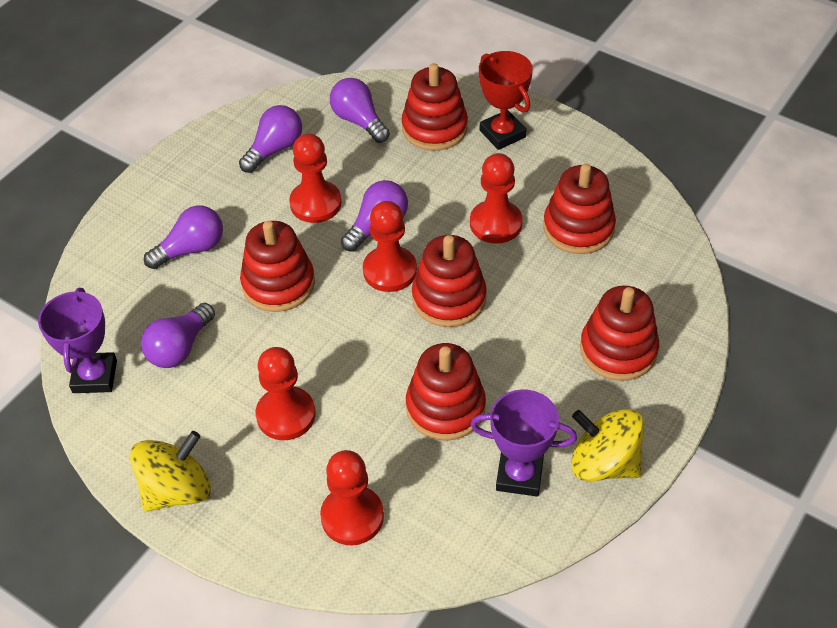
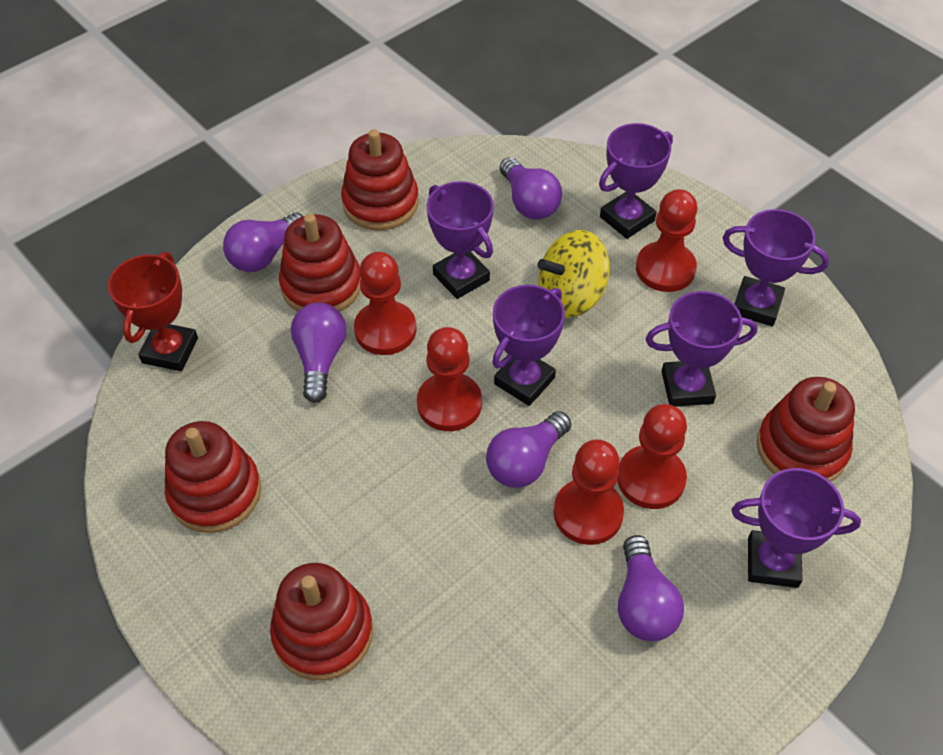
purple trophy: [38,288,117,393] [471,389,577,497] = 2 -> [427,181,494,299] [492,285,565,406] [599,123,673,239] [646,291,758,407] [723,209,829,326] [731,468,861,588] = 6
red stacking toy: [240,221,315,312] [402,63,468,151] [406,343,486,441] [412,235,486,327] [543,164,616,254] [580,286,659,381] = 6 -> [165,421,261,533] [270,563,373,681] [279,214,361,312] [341,129,419,230] [757,377,855,482] = 5
yellow spinning top: [130,431,211,512] [571,409,644,481] = 2 -> [537,230,610,318] = 1

